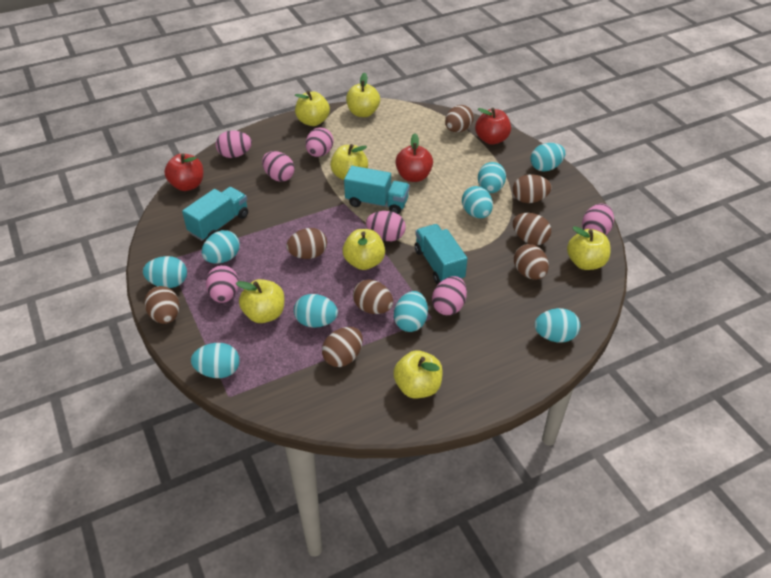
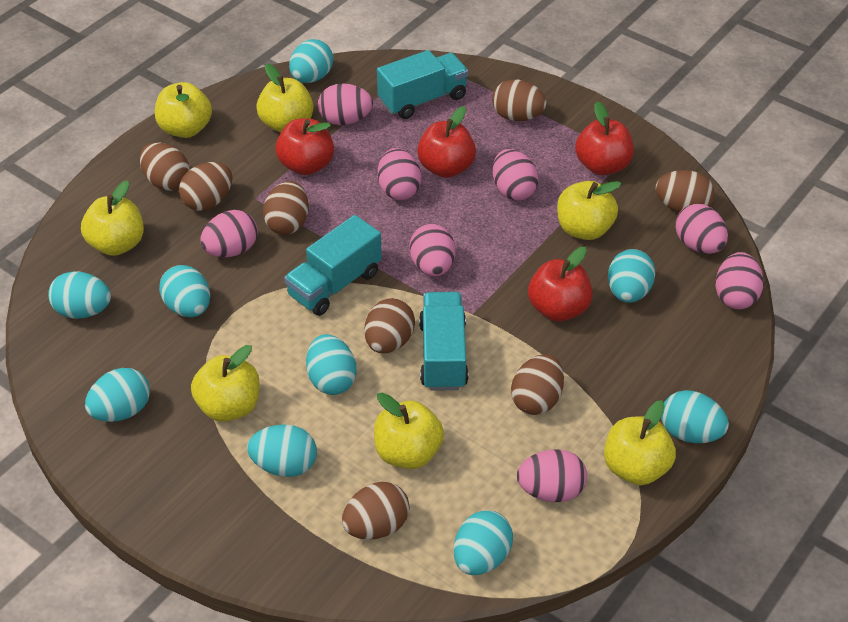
pink egg: [206,265,239,303] [216,130,252,158] [262,151,294,182] [306,128,334,157] [366,211,406,241] [432,276,467,315] [582,204,614,235] = 7 -> [200,210,258,257] [318,83,373,125] [378,148,421,200] [409,224,455,276] [492,149,539,200] [517,449,587,502] [675,204,728,254] [715,252,764,309] = 8
red apple: [164,153,203,191] [395,133,433,182] [475,108,511,145] = 3 -> [275,118,334,175] [417,106,476,178] [528,247,593,322] [575,101,634,175] = 4

